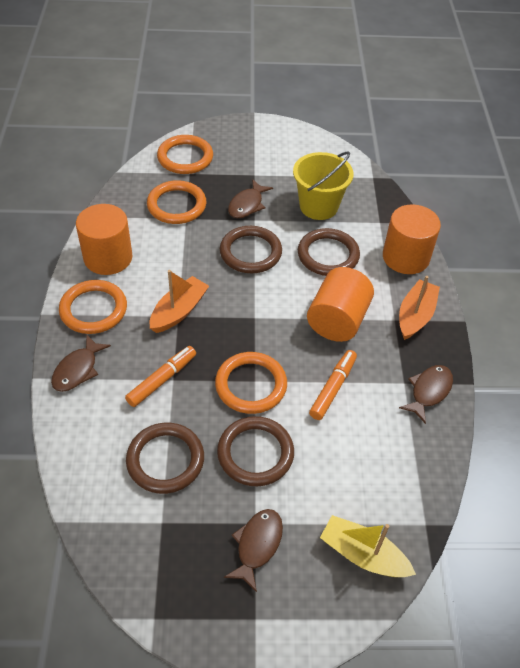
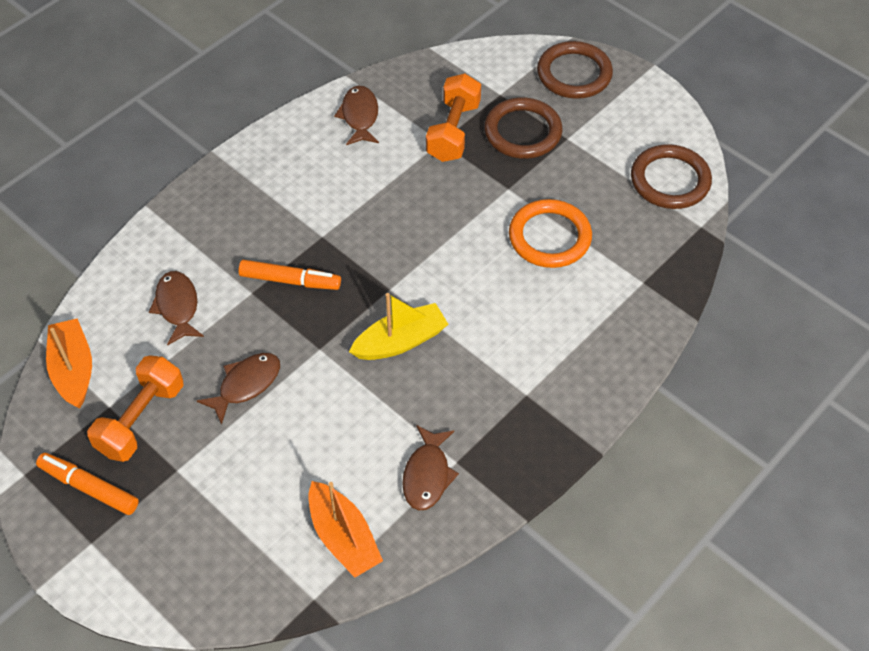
brown ring: [126,423,204,494] [217,416,294,487] [220,226,282,273] [298,228,360,276] = 4 -> [484,98,563,159] [537,41,613,99] [631,144,712,209] = 3
orange cylinder: [76,204,132,275] [307,267,374,342] [383,204,441,274] = 3 -> none = 0
orange dumbbell: none = 0 -> [87,355,184,462] [426,74,481,162] = 2
orange ring: [59,280,127,334] [147,180,206,224] [157,135,213,174] [215,352,287,414] = 4 -> [509,199,592,268] = 1
yellow bucket: [293,151,354,220] = 1 -> none = 0

